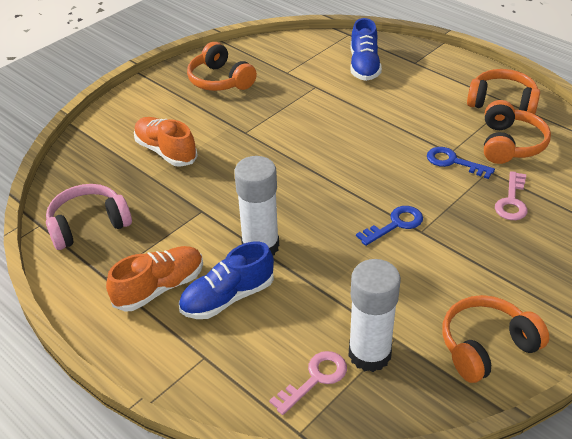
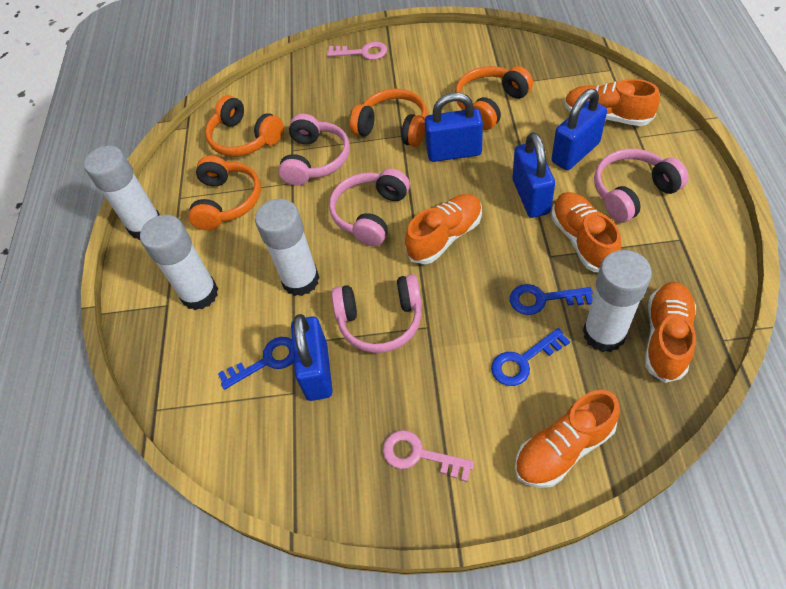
blue key: [356,206,423,246] [427,147,495,179] = 2 -> [218,337,294,389] [491,328,570,386] [510,284,593,315] = 3
blue padlock: none = 0 -> [291,314,333,401] [425,92,483,162] [512,132,555,218] [552,89,607,170] = 4
blue shoe: [179,241,274,319] [350,18,382,81] = 2 -> none = 0
orange shoe: [106,246,203,312] [134,117,198,167] = 2 -> [405,194,482,264] [515,390,620,488] [551,192,621,272] [564,79,660,126] [645,282,696,383] = 5
pink headphones: [46,184,132,250] = 1 -> [278,114,350,186] [329,169,410,246] [332,274,422,353] [594,149,688,223] = 4
white glue stick: [234,156,279,256] [349,259,401,372] = 2 -> [84,145,160,240] [140,215,218,310] [255,199,320,296] [583,250,652,352] = 4

